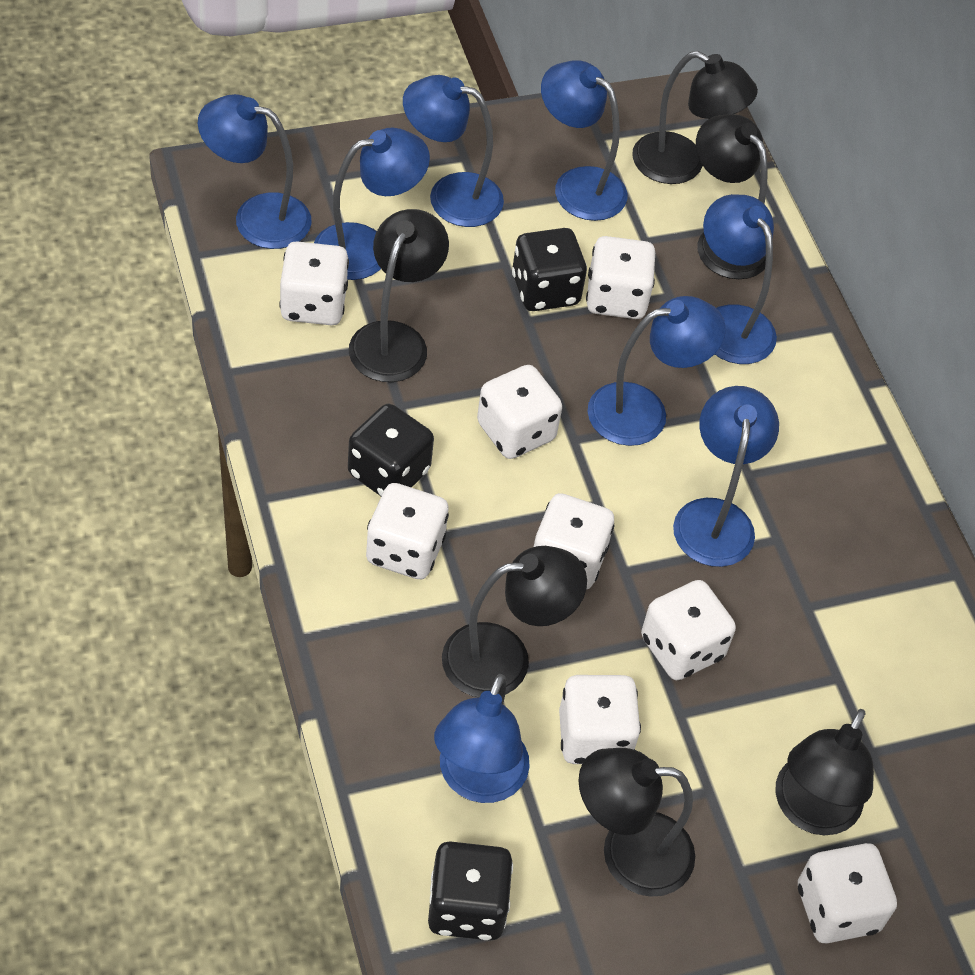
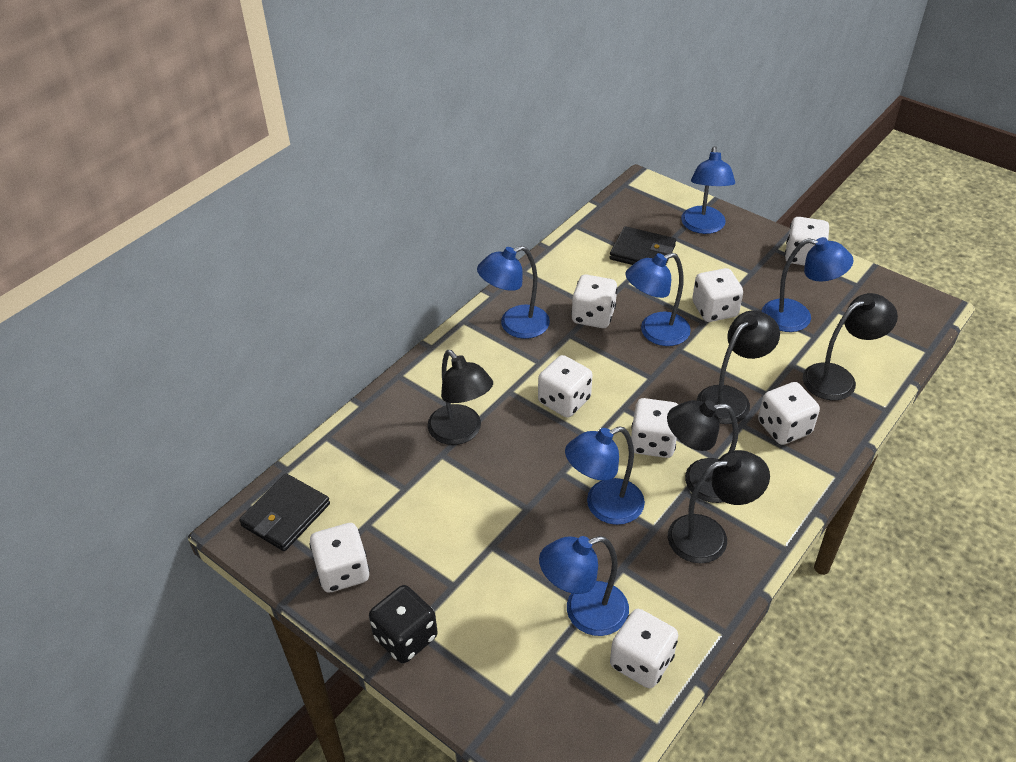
black dice: [348,404,434,496] [428,841,513,941] [512,228,587,311] = 3 -> [369,585,438,663] = 1
black lamp: [349,209,449,382] [442,546,587,697] [578,748,695,897] [632,51,758,184] [696,114,768,279] [775,709,874,835] = 6 -> [427,350,493,445] [667,400,738,503] [668,450,770,563] [697,310,780,424] [803,293,898,401] = 5
black wallet: none = 0 -> [239,473,330,551] [610,226,676,265] = 2
blue lamp: [198,94,312,249] [314,128,430,280] [403,75,504,227] [434,674,530,803] [541,60,627,221] [587,296,726,446] [673,386,779,567] [703,194,777,364] = 8 -> [477,246,550,339] [539,536,629,636] [565,426,645,525] [625,253,691,346] [681,146,735,234] [762,237,853,332] = 6

